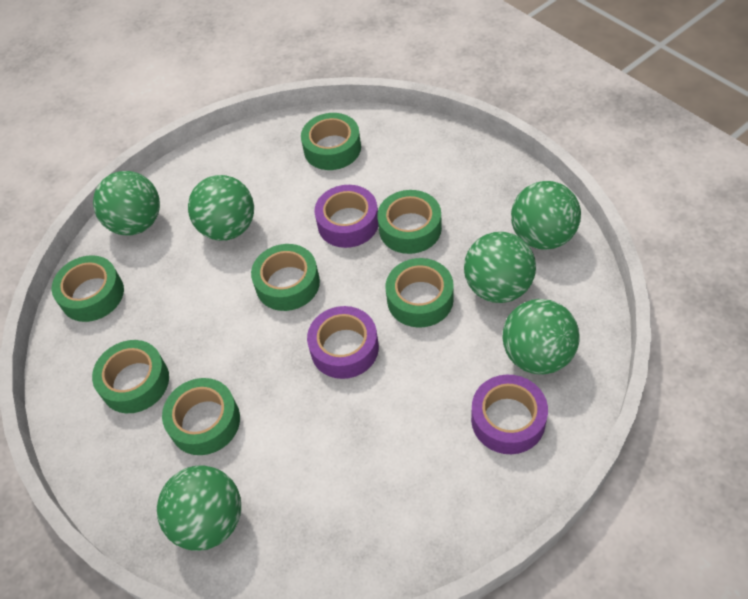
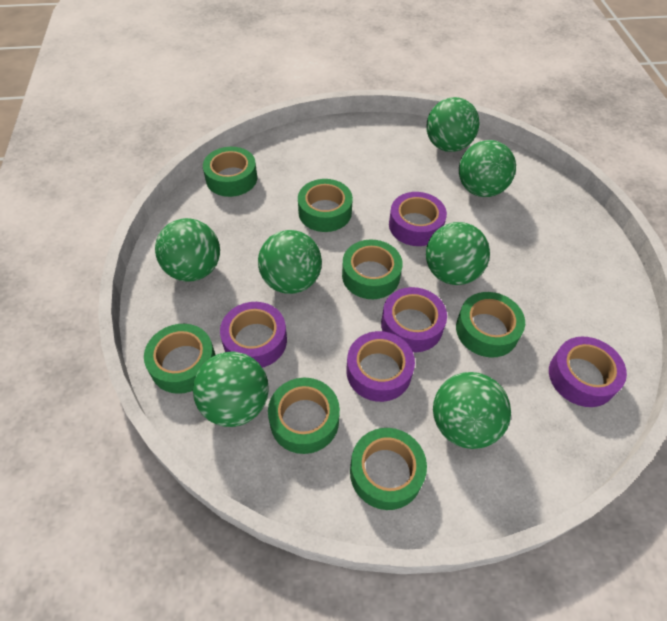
green ball: [93,171,160,236] [157,465,241,551] [188,175,254,241] [464,232,536,303] [503,299,580,375] [511,181,581,250] = 6 -> [155,218,220,282] [193,352,269,427] [258,230,322,294] [426,97,479,152] [426,222,490,285] [433,372,511,449] [459,140,516,197] = 7
purple tape: [307,306,379,379] [314,185,378,248] [471,375,548,454] = 3 -> [220,302,287,368] [346,331,415,402] [381,287,447,352] [389,192,447,246] [549,337,627,407] = 5

